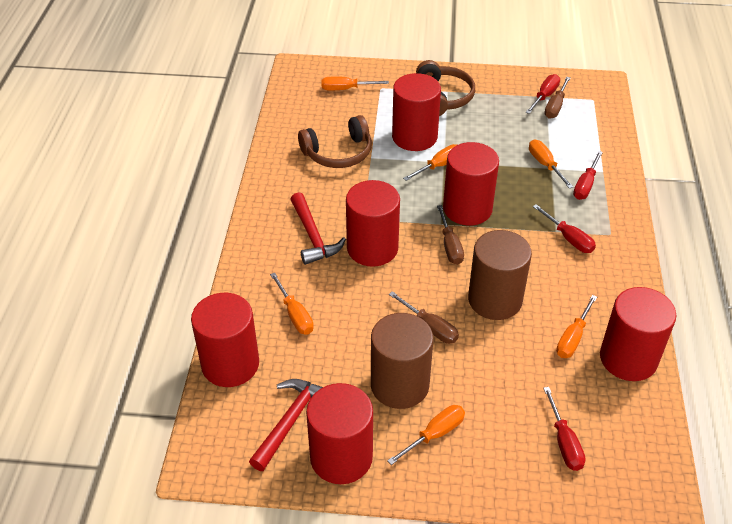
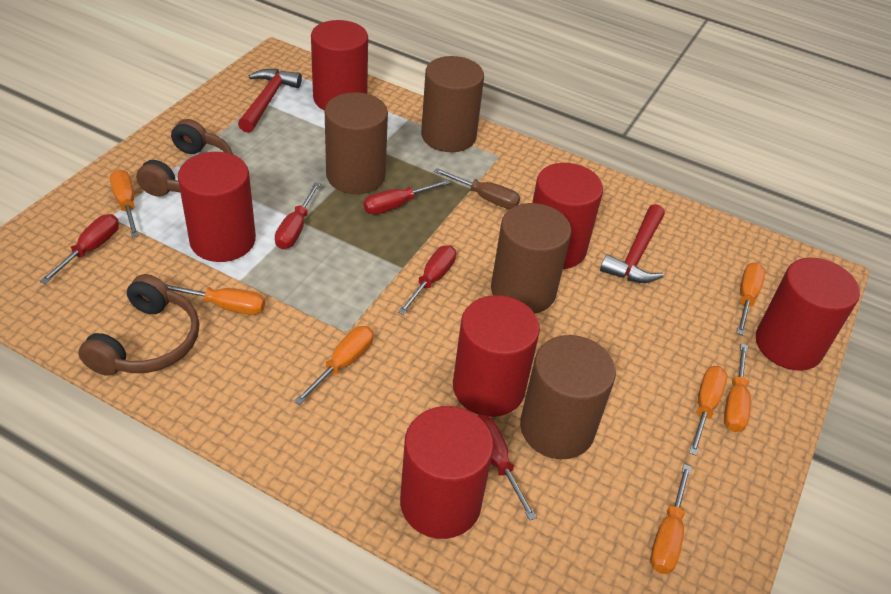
brown cylinder: [371,313,433,409] [468,230,532,320] = 2 -> [325,92,388,194] [421,56,484,152] [491,203,571,314] [520,335,616,459] = 4
brown screwdriver: [389,291,459,344] [437,205,464,265] [544,77,570,119] = 3 -> [434,168,520,209] = 1
orange screwdriver: [270,273,314,334] [321,77,389,90] [387,405,465,465] [403,144,457,181] [529,140,573,189] [556,295,597,358] = 6 -> [110,169,139,238] [166,284,265,315] [294,326,373,405] [650,464,691,574] [689,366,728,456] [724,343,751,432] [737,263,765,335] = 7
red screwdriver: [526,74,560,114] [533,204,596,253] [543,387,585,471] [573,151,603,200] = 4 -> [40,214,119,284] [275,183,320,249] [363,179,450,214] [398,245,456,315] [478,415,537,520] = 5

